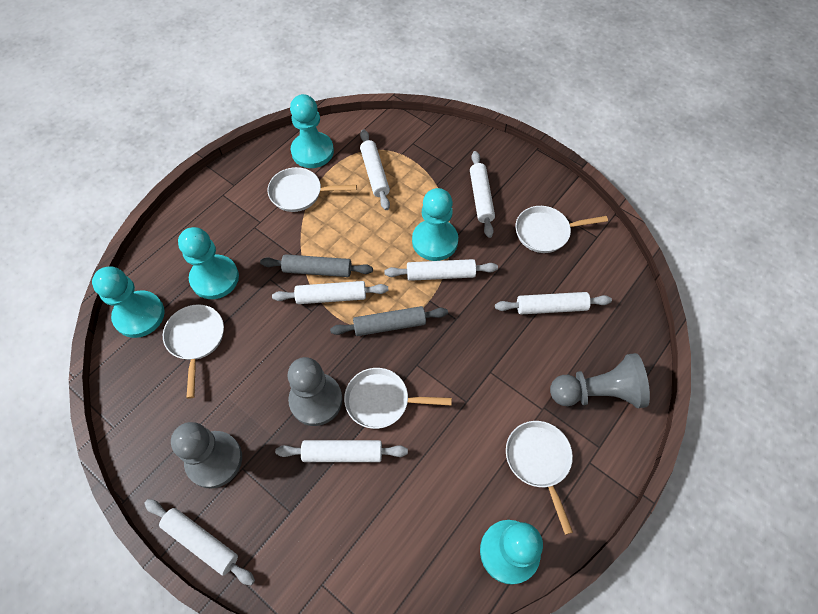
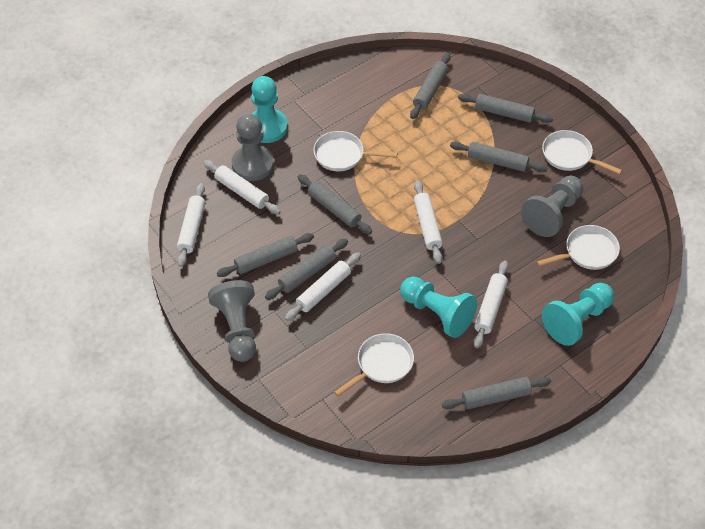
grey rolling pin: [260,254,373,277] [330,306,448,336] = 2 -> [217,233,314,277] [265,239,348,300] [298,174,372,234] [410,53,451,119] [442,377,551,409] [450,141,547,172] [458,94,553,123] = 7
turquoise pawn: [92,266,165,338] [178,227,239,299] [290,94,334,168] [412,188,458,261] [480,520,543,584] = 5 -> [251,76,288,143] [400,277,477,338] [542,283,614,346] = 3
white pan: [163,304,224,399] [267,167,357,212] [344,368,452,429] [506,421,573,535] [515,206,608,253] = 5 -> [313,131,398,171] [334,333,414,397] [537,225,620,270] [542,130,622,174] = 4
white rolling pin: [144,499,255,585] [272,281,388,304] [275,440,408,462] [360,130,390,210] [384,259,498,281] [470,151,495,238] [495,292,612,314] = 7 -> [177,183,205,267] [204,160,281,214] [285,252,361,321] [414,181,443,264] [474,261,508,348] = 5

